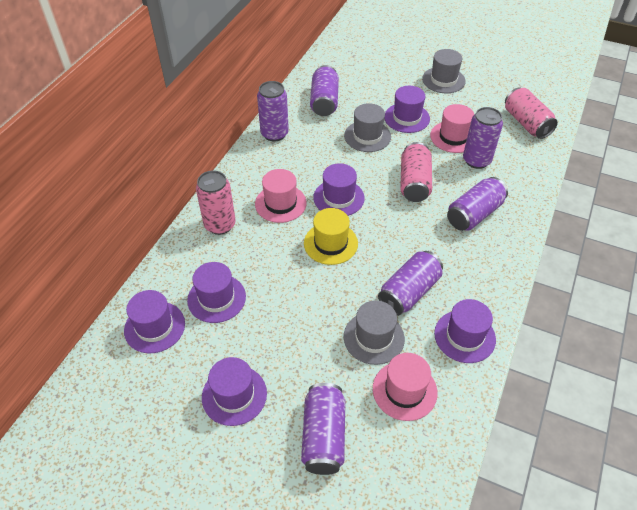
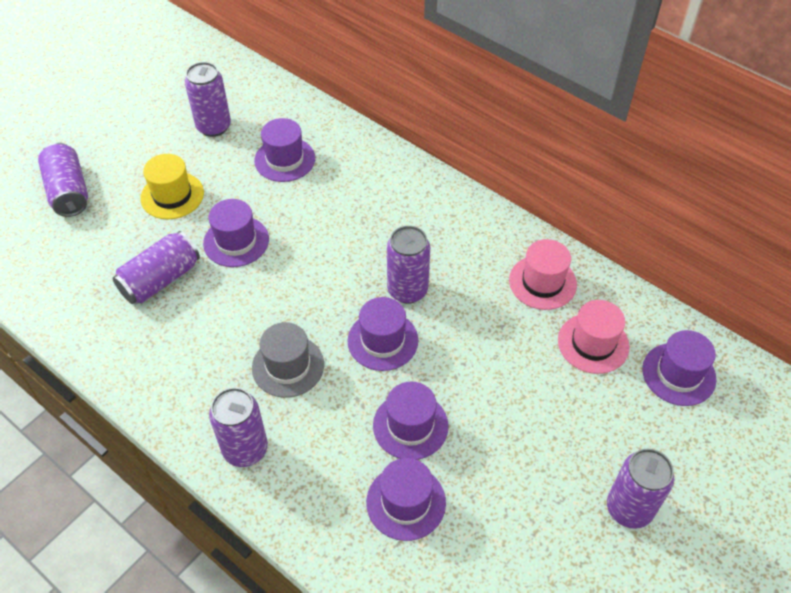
grey hat: [344,103,391,152] [344,300,405,365] [422,49,466,93] = 3 -> [252,322,324,398] = 1
pink can: [196,170,235,235] [400,142,432,202] [505,87,558,139] = 3 -> none = 0
pink hat: [255,169,307,223] [373,353,438,421] [430,104,474,153] = 3 -> [509,239,577,310] [558,300,630,374] = 2

